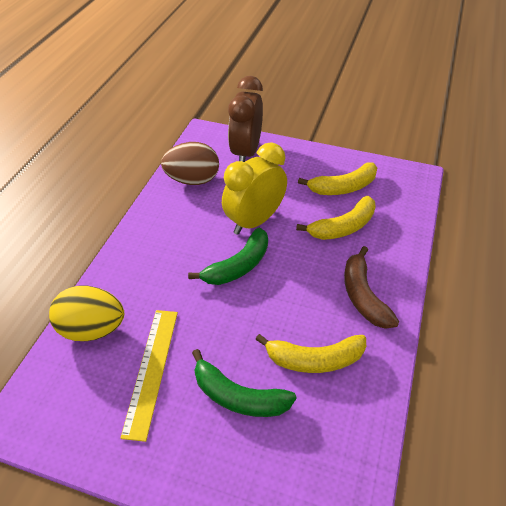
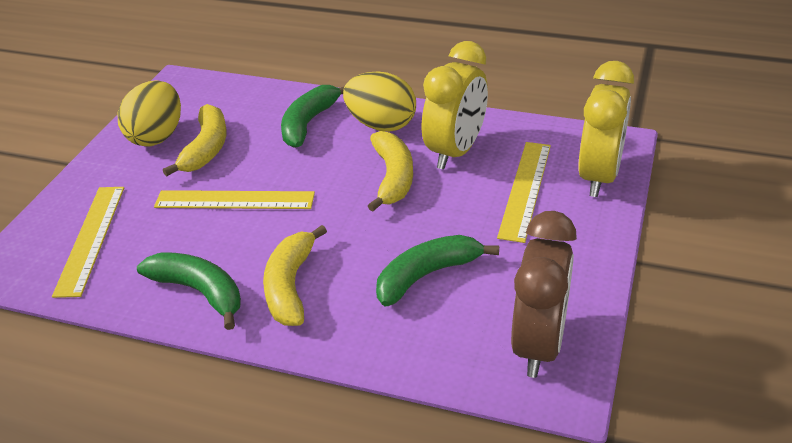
brown banana: [344,246,399,329] = 1 -> none = 0
brown egg: [161,142,219,185] = 1 -> none = 0
green banana: [188,228,268,285] [192,349,297,417] = 2 -> [137,252,241,330] [281,85,345,148] [376,235,499,306] = 3
yellow clock: [222,142,287,235] = 1 -> [422,41,488,170] [578,61,634,197] = 2
yellow egg: [49,286,124,341] = 1 -> [117,80,181,146] [343,71,416,132] = 2
yellow ruler: [120,310,178,442] = 1 -> [52,187,124,298] [154,190,315,209] [497,142,551,243] = 3

